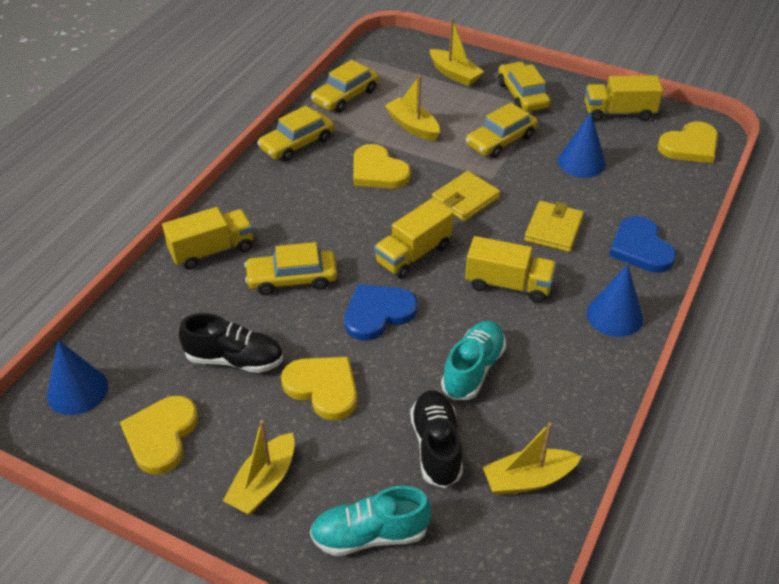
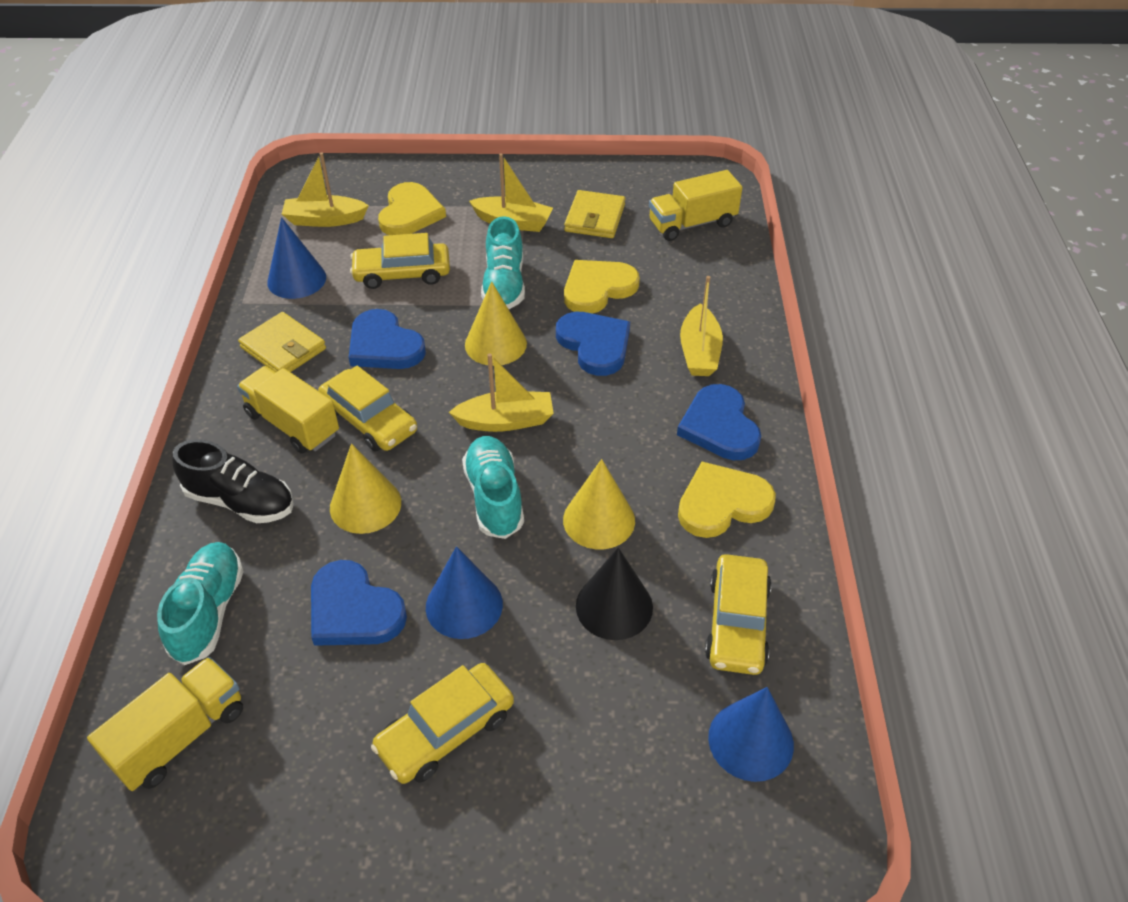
black cone: none = 0 -> [576,547,653,640] = 1
black shoe: [179,313,283,373] [410,390,463,488] = 2 -> [172,440,294,523] = 1
blue heart: [344,284,417,341] [609,216,676,273] = 2 -> [311,560,407,646] [349,309,426,369] [556,312,630,376] [677,384,761,460] = 4
turquoise shoe: [310,486,431,556] [441,321,506,400] = 2 -> [157,542,244,665] [462,436,524,539] [481,216,525,309] = 3
yellow car: [244,242,337,295] [257,106,334,161] [311,60,379,112] [466,103,538,158] [498,62,551,112] = 5 -> [318,366,417,451] [350,233,450,289] [371,663,514,784] [705,554,772,675] = 4
yellow cone: none = 0 -> [330,443,401,534] [465,281,527,366] [563,459,635,549] = 3
yellow heart: [120,396,198,474] [281,357,357,420] [353,144,411,189] [658,121,718,163] = 4 -> [378,182,446,235] [564,260,640,314] [678,462,776,538] = 3
yellow truck: [162,207,253,270] [374,198,454,279] [465,236,556,303] [585,75,663,121] = 4 -> [87,657,243,791] [237,366,339,454] [649,170,742,241] = 3

